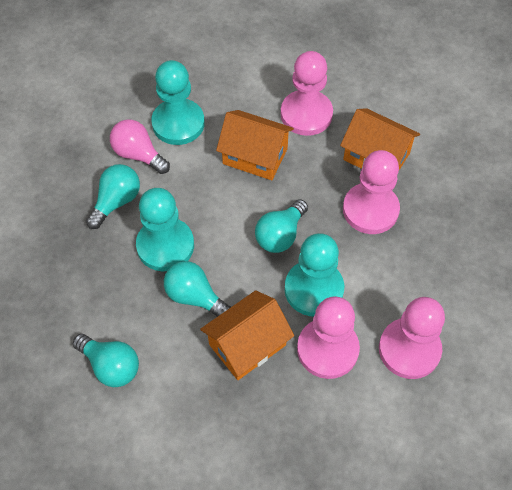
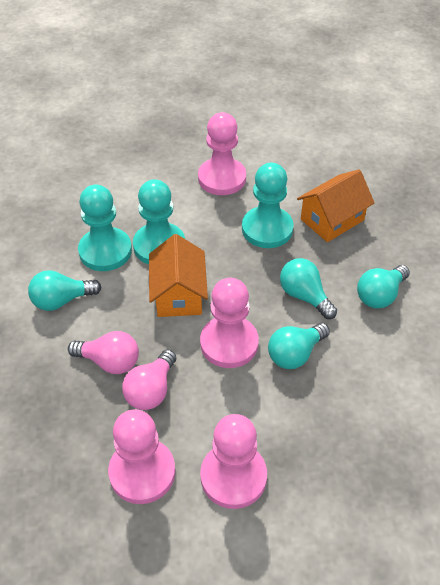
orange house: [200,290,294,380] [216,110,294,180] [340,108,420,170] = 3 -> [149,234,208,317] [297,169,374,242] = 2
pink light bulb: [110,119,170,174] = 1 -> [68,331,139,374] [122,349,176,410] = 2

